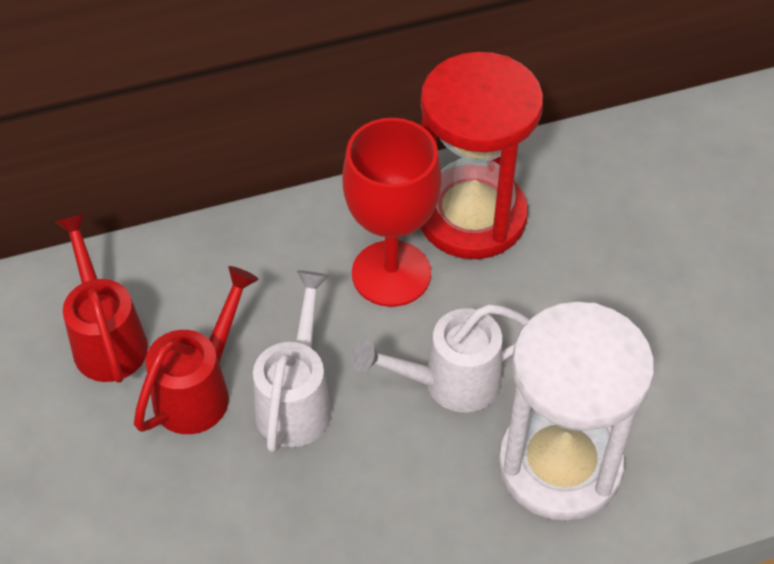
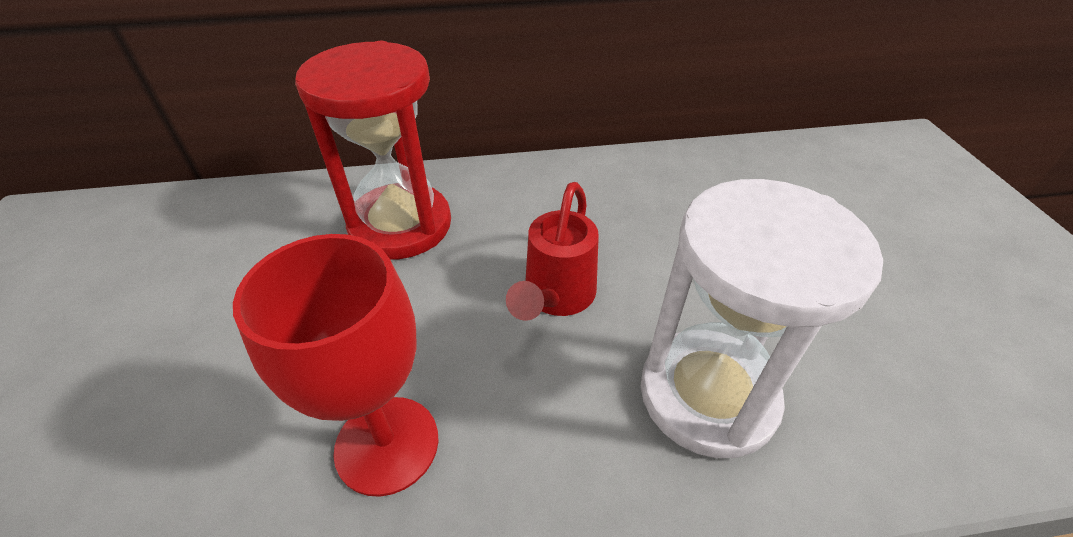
red watering can: [55,213,148,383] [134,266,259,434] = 2 -> [506,182,599,321] = 1
white watering can: [253,270,331,453] [352,304,530,413] = 2 -> none = 0

